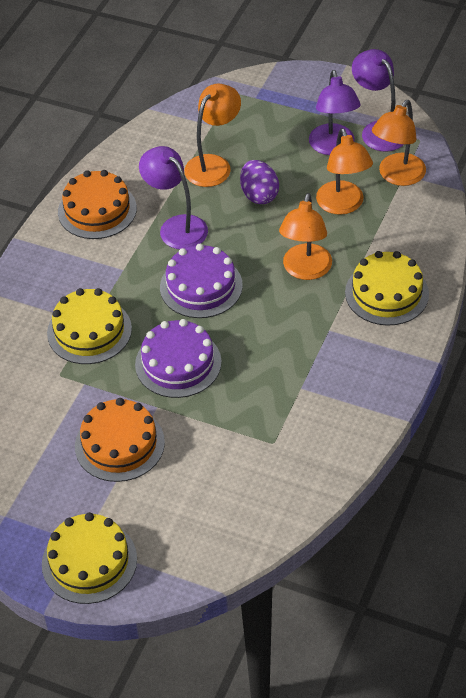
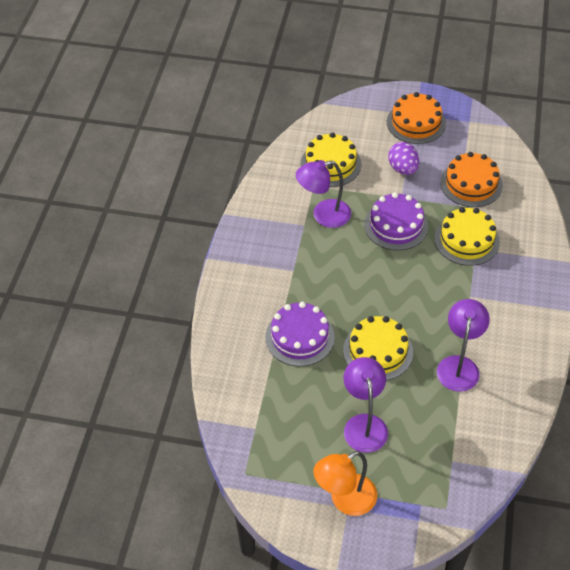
orange lamp: [184,84,241,187] [279,193,332,280] [316,128,373,215] [372,100,426,186] = 4 -> [313,451,377,516] = 1

